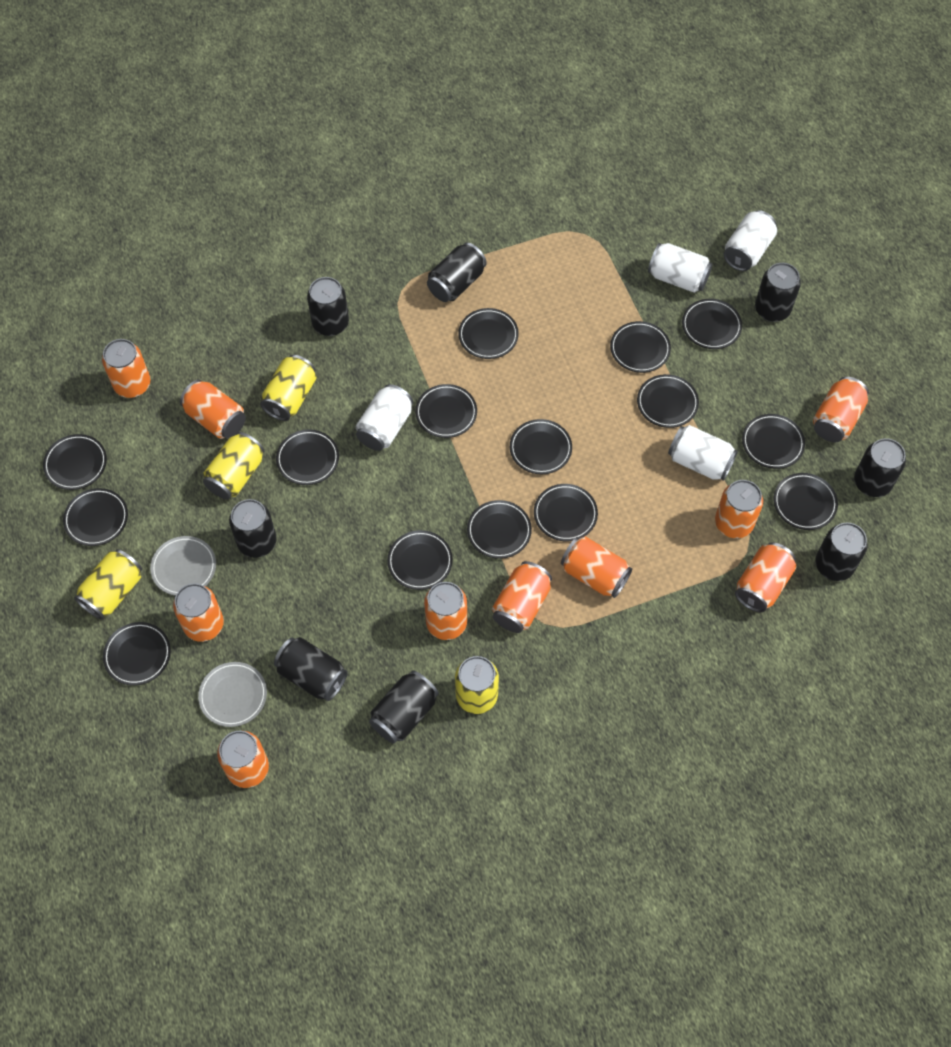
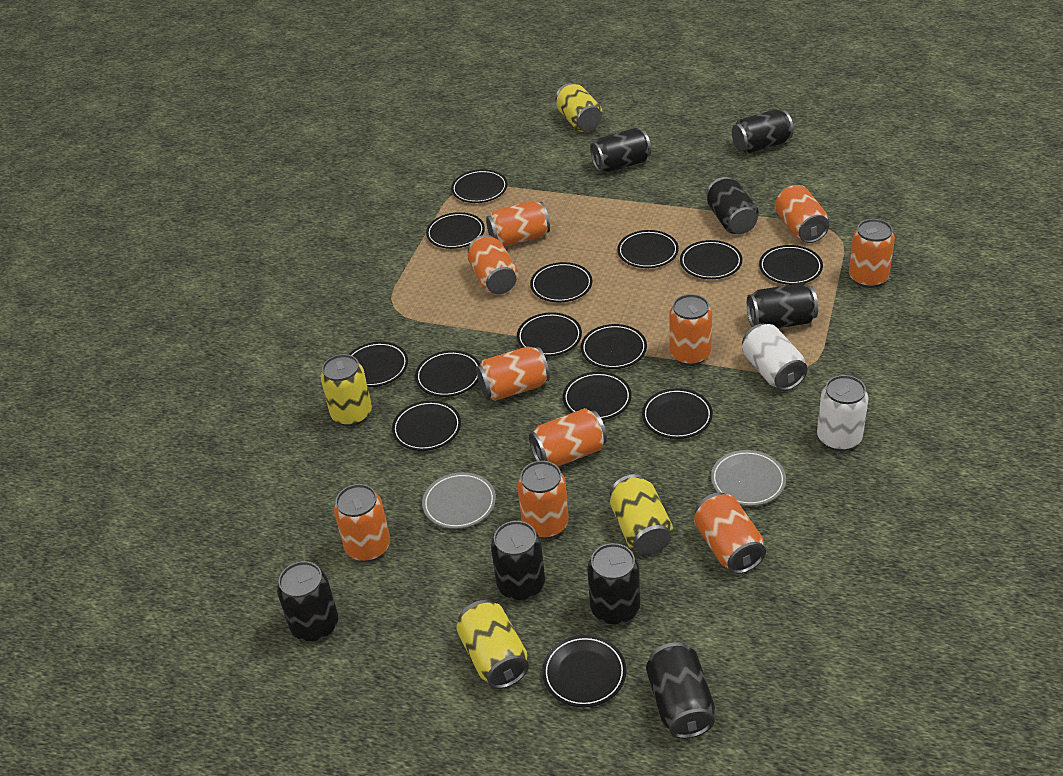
black plate: [43,434,107,490] [63,488,128,546] [103,622,171,686] [276,430,339,485] [387,530,453,590] [415,384,477,438] [458,308,519,359] [467,500,532,559] [510,419,572,474] [534,484,598,541] [610,321,671,373] [637,374,699,428] [682,299,742,349] [742,414,805,469] [774,473,838,530] = 15 -> [348,342,408,387] [392,400,461,451] [415,350,480,397] [426,212,485,249] [451,170,507,203] [517,312,582,356] [530,262,592,302] [542,635,626,707] [563,372,632,420] [581,324,647,369] [617,230,679,268] [642,388,713,439] [680,240,742,279] [759,245,823,285] = 14
white can: [356,384,413,451] [648,243,713,293] [668,425,738,481] [724,210,777,271] = 4 -> [742,324,808,391] [817,375,869,451] = 2

